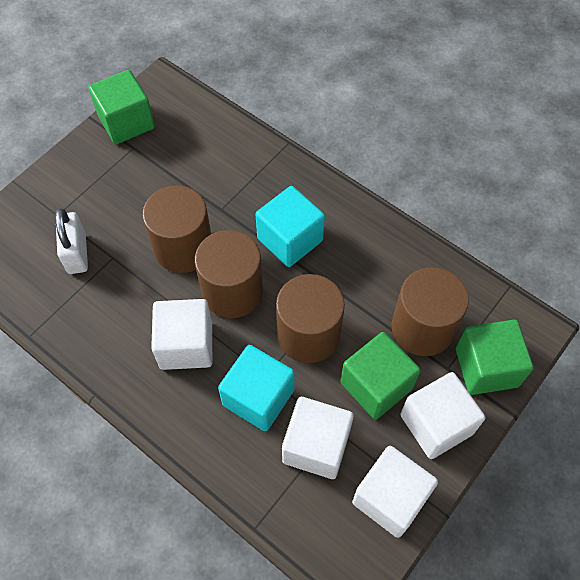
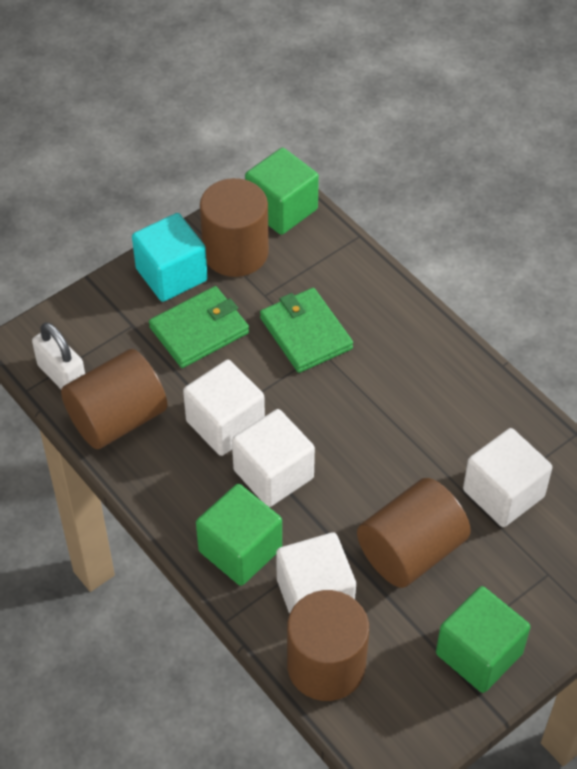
green wallet: none = 0 -> [149,286,249,368] [260,288,353,373] = 2
turquoise cube: [218,345,295,431] [256,186,325,267] = 2 -> [132,213,208,302] = 1

